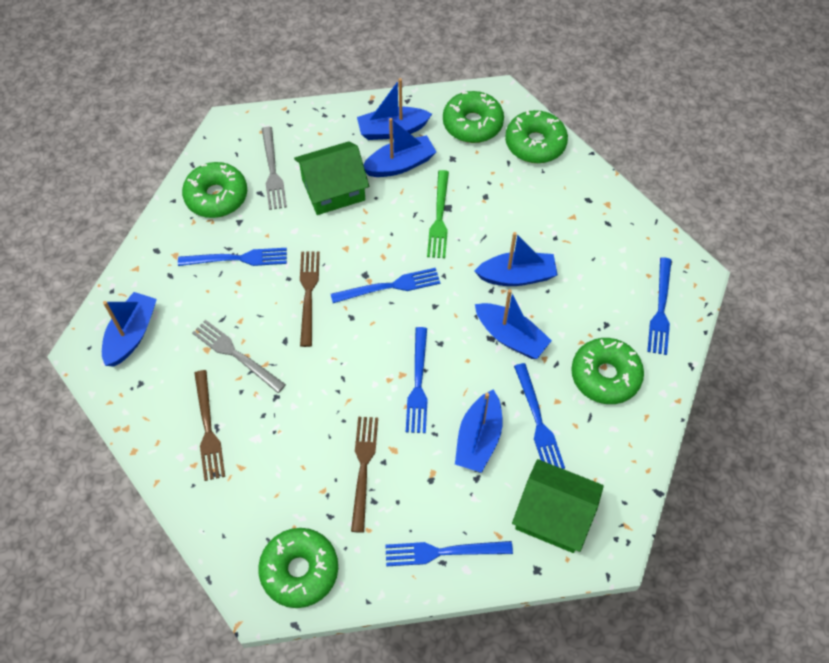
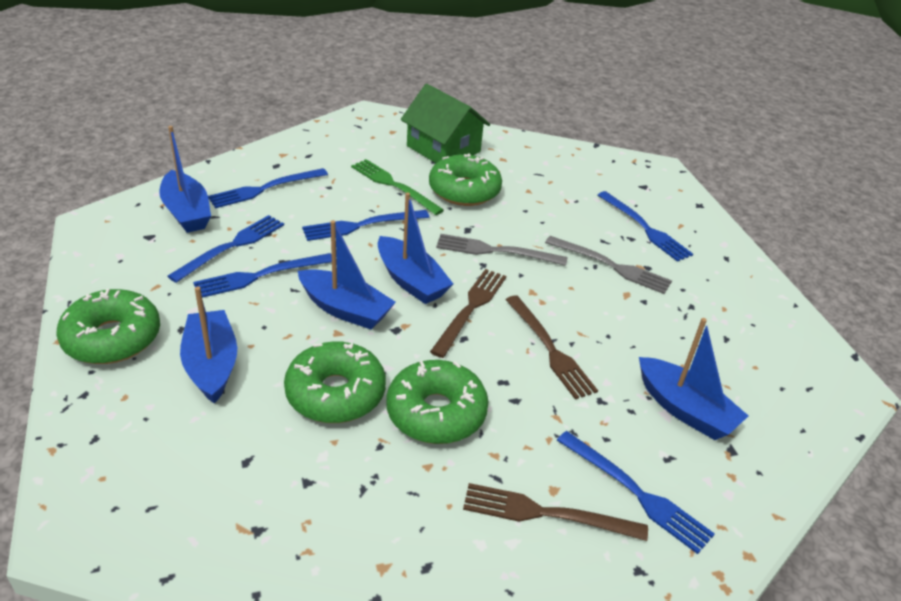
blue boat: [102,292,157,367] [357,78,432,140] [363,118,436,177] [455,389,502,473] [475,232,558,286] [475,289,552,359] = 6 -> [159,126,211,233] [180,286,237,404] [298,220,396,330] [378,192,453,304] [639,318,748,440] = 5
green donut: [182,162,247,218] [258,528,338,608] [443,91,504,143] [505,110,568,163] [571,338,644,404] = 5 -> [56,289,160,364] [284,341,386,423] [386,360,488,444] [429,154,502,206] = 4
green house: [294,141,369,215] [512,459,604,553] = 2 -> [401,84,490,163] = 1

